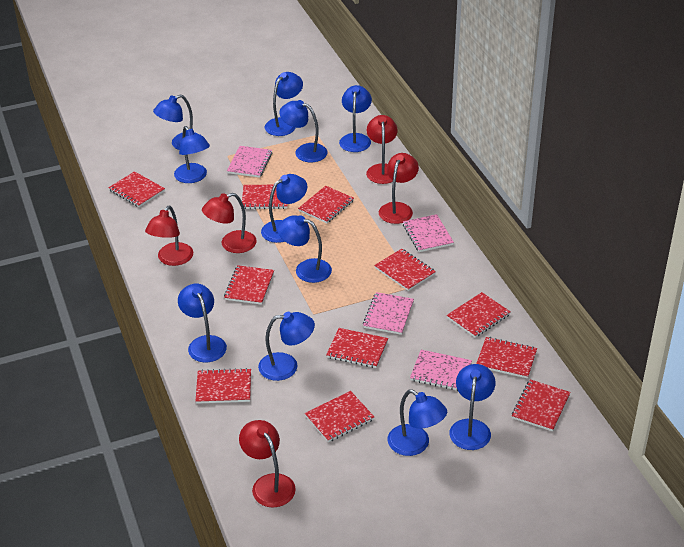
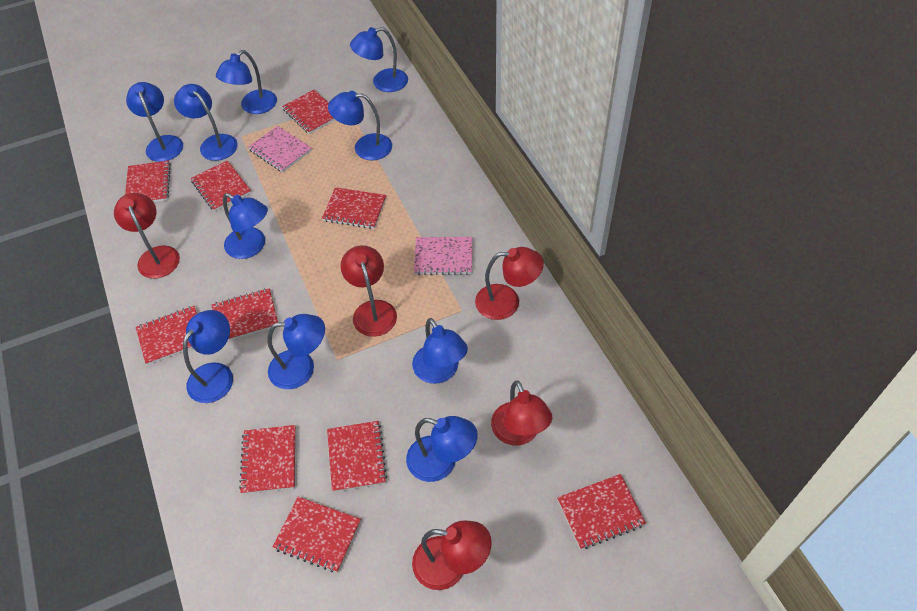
blue lamp: [153,95,197,150] [174,126,210,183] [178,284,227,363] [258,312,315,381] [261,174,307,243] [265,72,303,136] [277,215,332,283] [279,100,328,162] [339,85,372,152] [388,389,447,456] [450,364,495,450] = 11 -> [126,82,183,162] [174,84,238,161] [183,310,233,403] [216,50,277,114] [223,193,268,259] [267,314,325,389] [328,91,392,161] [350,27,408,92] [406,416,478,482] [412,318,468,384] = 10
pink notebook: [227,146,272,178] [363,292,414,335] [403,214,454,252] [410,350,472,391] = 4 -> [248,126,312,172] [414,237,472,275] = 2
red notebook: [108,171,165,207] [196,368,251,404] [224,265,274,305] [242,185,288,209] [298,186,354,223] [305,391,374,442] [326,328,388,368] [374,249,436,291] [447,292,511,338] [476,337,537,379] [512,379,571,432] = 11 -> [125,160,171,202] [136,306,197,365] [191,160,251,212] [211,288,278,341] [239,425,296,494] [273,497,361,572] [282,90,335,134] [322,187,386,229] [327,421,387,492] [557,474,646,549] = 10

